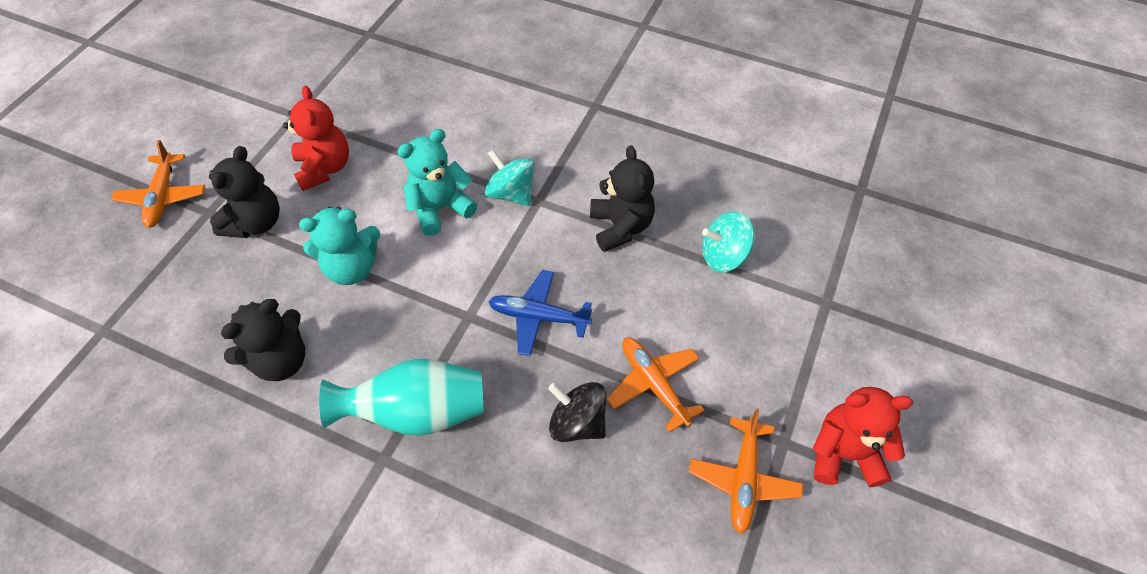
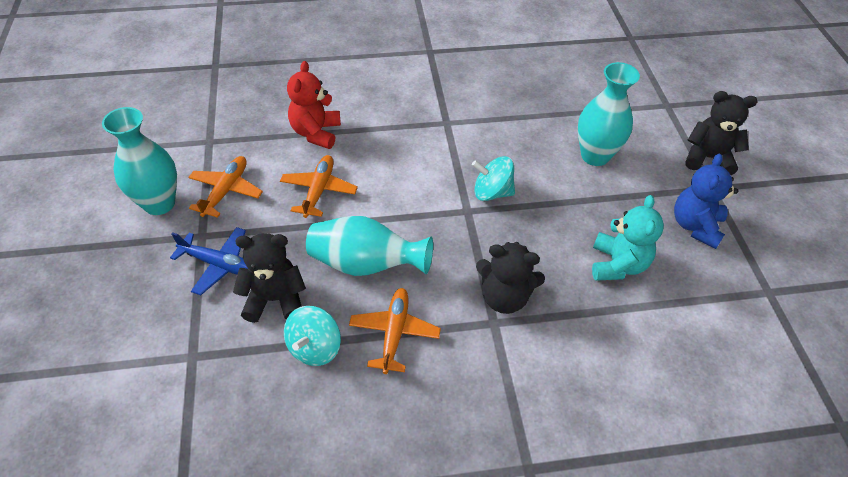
black spinning top: [548,382,607,442] = 1 -> none = 0
blue teddy bear: none = 0 -> [674,154,738,249] = 1
red teddy bear: [283,86,349,191] [813,387,913,487] = 2 -> [287,61,341,149] = 1
turquoise teddy bear: [299,207,380,285] [397,129,477,236] = 2 -> [592,195,664,281] = 1
turquoise vase: [319,359,483,436] = 1 -> [102,107,177,215] [306,216,433,276] [578,62,640,166] = 3

